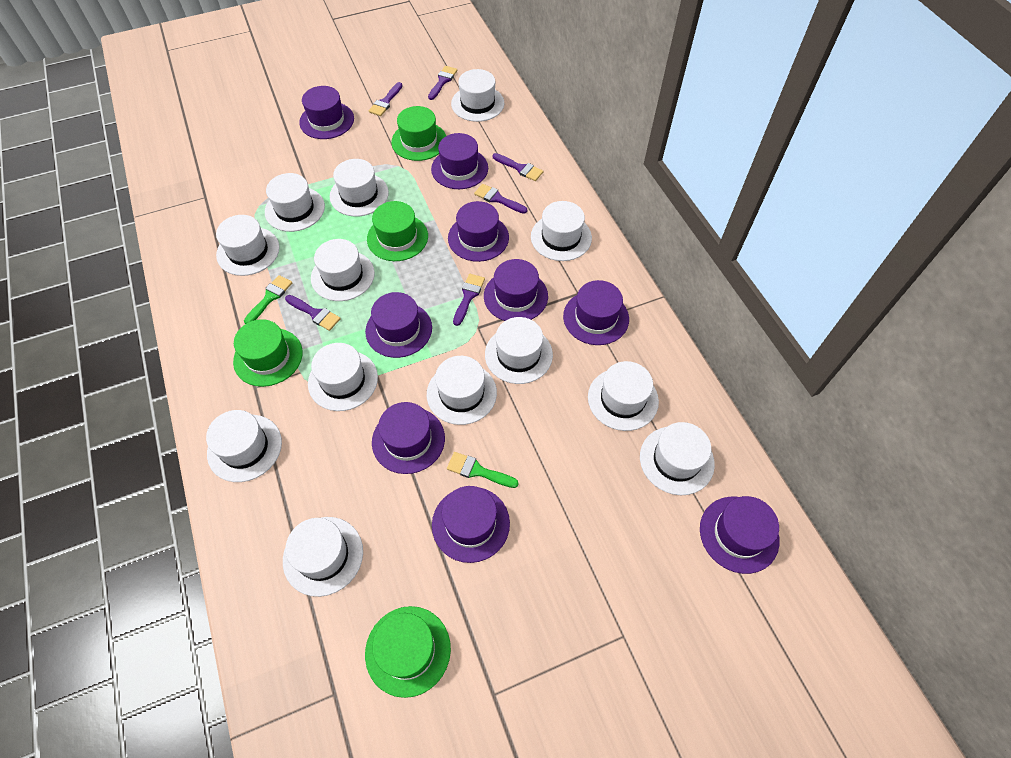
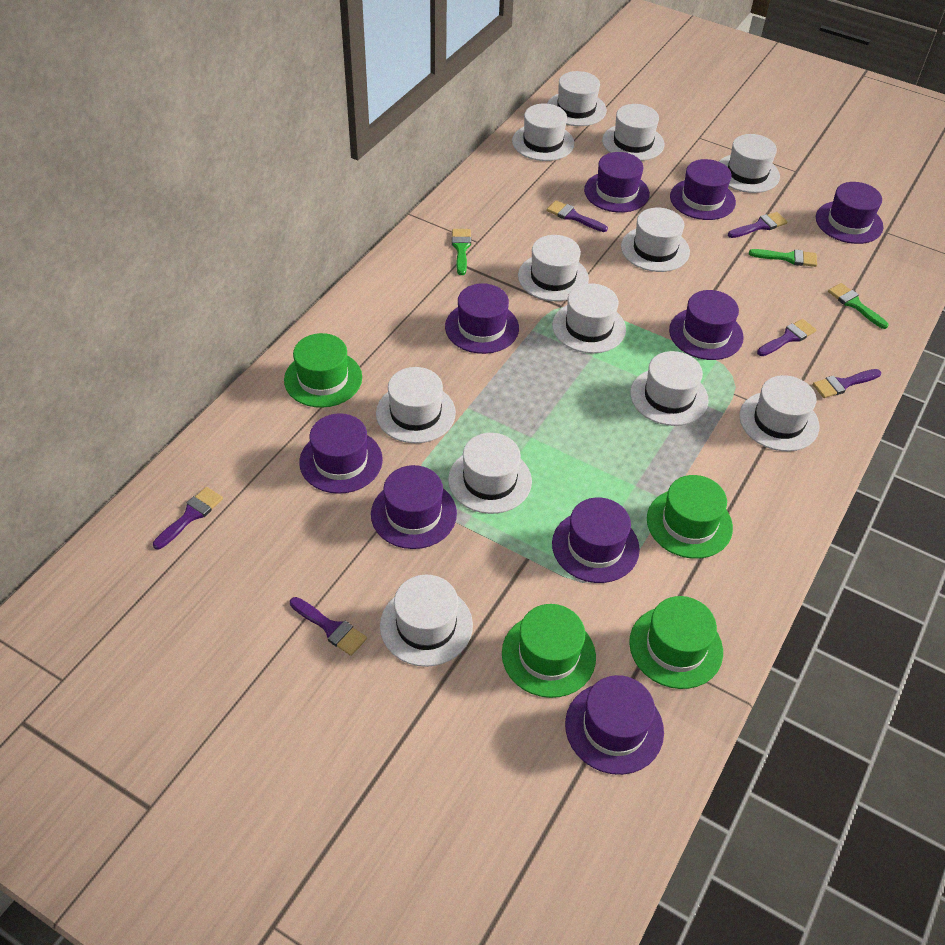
green brush: [244,275,292,324] [447,452,519,488] = 2 -> [452,229,471,275] [749,249,817,267] [828,283,888,329] = 3
white hat: [206,410,282,482] [216,215,280,276] [265,173,325,232] [283,517,363,597] [308,343,378,411] [311,239,375,301] [330,159,389,216] [427,356,497,425] [451,69,504,122] [485,317,553,384] [531,201,592,261] [588,361,659,431] [640,422,715,495] = 13 -> [376,367,456,443] [380,575,473,667] [448,433,532,514] [512,104,575,161] [518,235,589,301] [547,71,607,126] [552,283,626,353] [602,104,665,161] [621,208,690,272] [630,351,709,426] [719,134,780,193] [739,375,819,451] = 12

